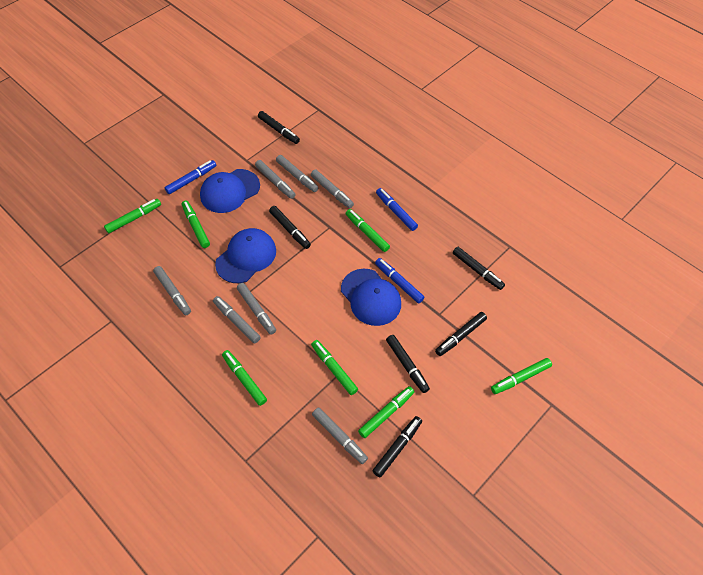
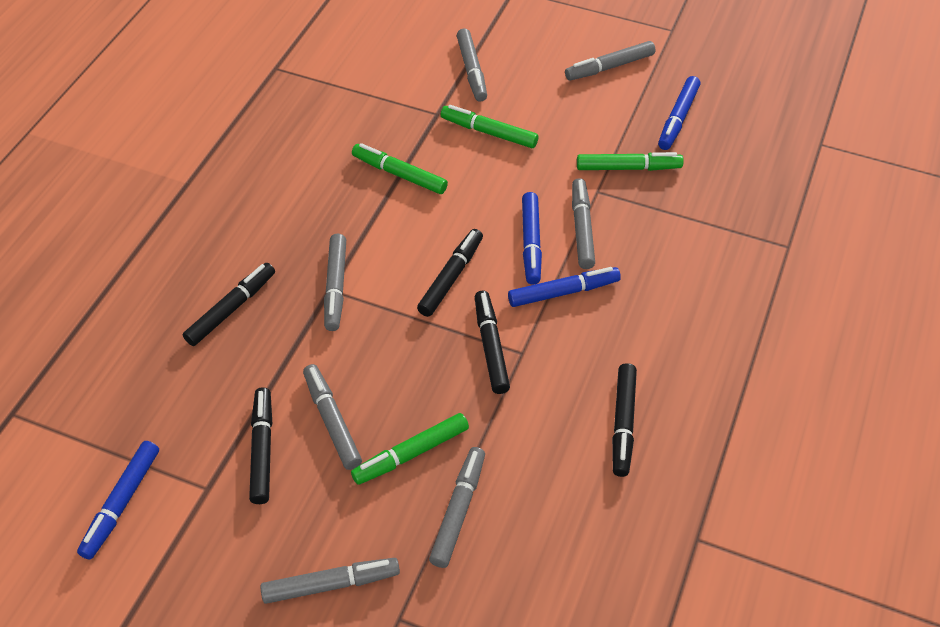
black marker: [258,111,300,144] [269,206,311,249] [373,416,422,478] [386,335,430,393] [435,312,487,356] [453,247,505,290] = 6 -> [183,263,275,346] [249,387,272,504] [417,229,483,317] [475,291,510,394] [612,363,637,477] = 5
blue cap: [200,169,260,213] [215,228,276,283] [341,269,401,326] = 3 -> none = 0
blue marker: [165,160,217,194] [375,258,425,303] [376,188,418,231] = 3 -> [77,441,159,560] [508,267,621,307] [522,192,542,285] [658,76,700,150] = 4
green marker: [104,199,161,233] [182,201,210,248] [222,350,267,406] [311,340,358,395] [346,209,390,252] [358,386,414,438] [491,358,552,394] = 7 -> [351,413,469,485] [352,143,448,194] [441,105,538,148] [577,152,684,171] = 4

